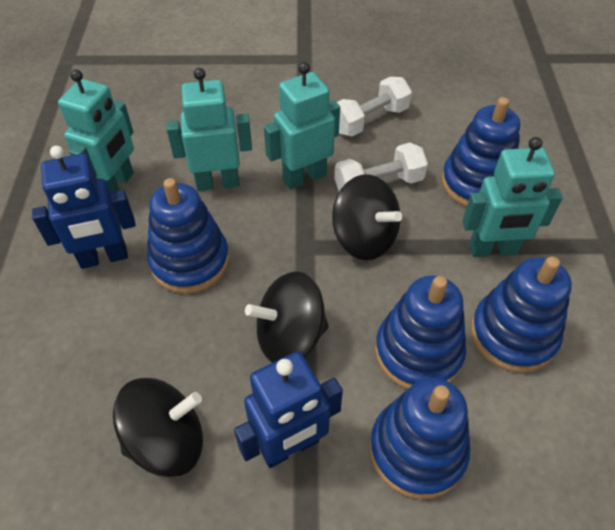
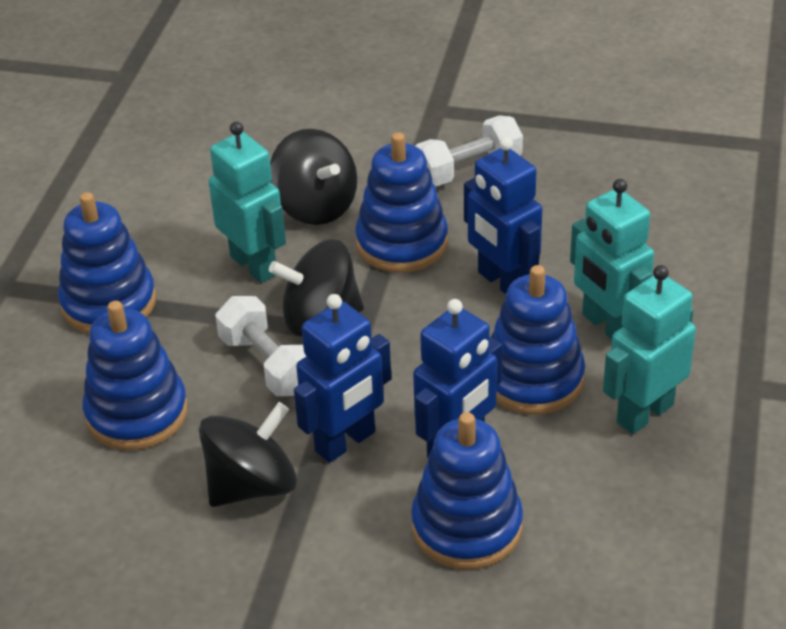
blue robot: [32,146,136,269] [234,351,343,468] = 2 -> [294,294,391,463] [413,299,502,458] [464,137,542,294] = 3
turquoise robot: [58,69,134,193] [166,68,252,191] [264,62,340,189] [462,137,563,257] = 4 -> [209,122,286,283] [570,179,654,340] [603,265,696,434] = 3

